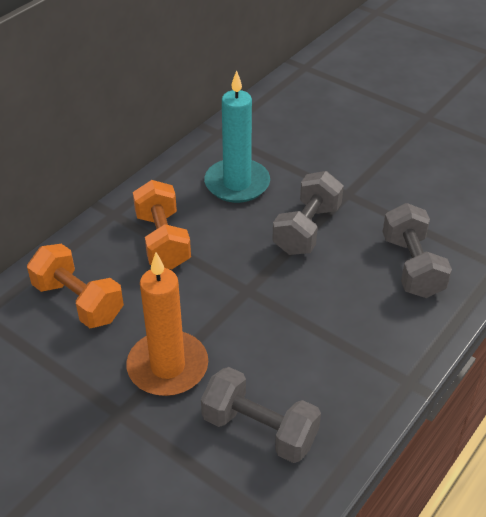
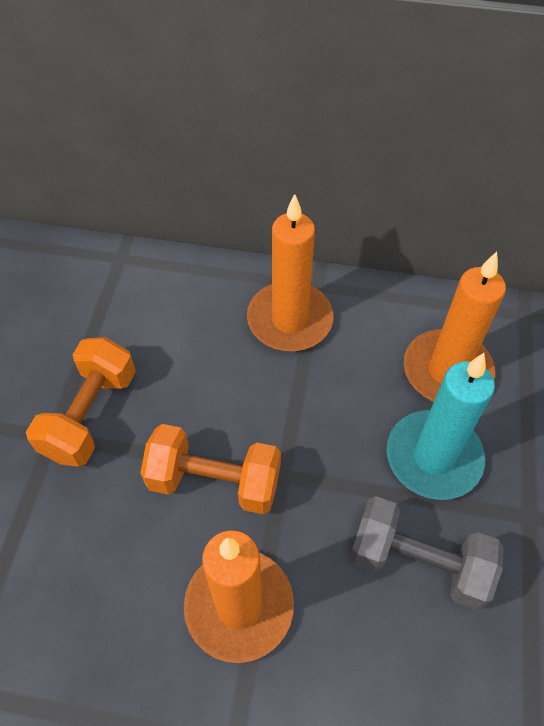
grey dumbbell: [201,367,321,463] [272,171,344,255] [383,203,452,298] = 3 -> [350,496,504,610] = 1
orange candle: [126,252,208,396] = 1 -> [184,530,294,663] [247,194,333,351] [404,252,506,402] = 3

